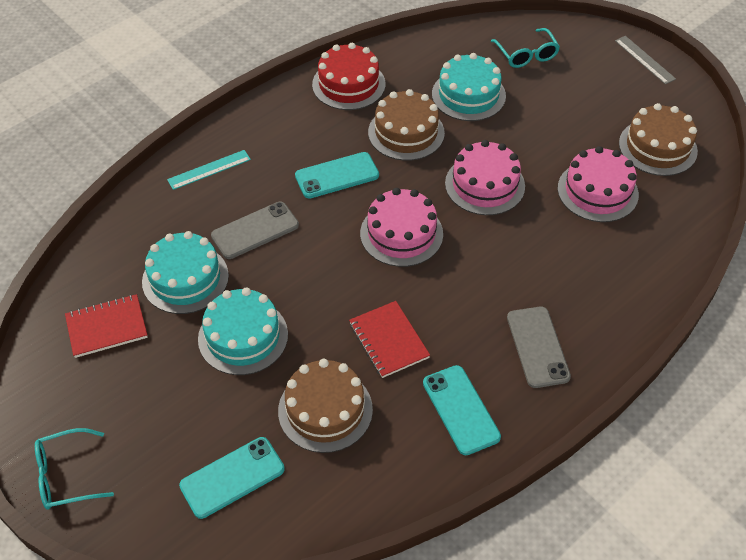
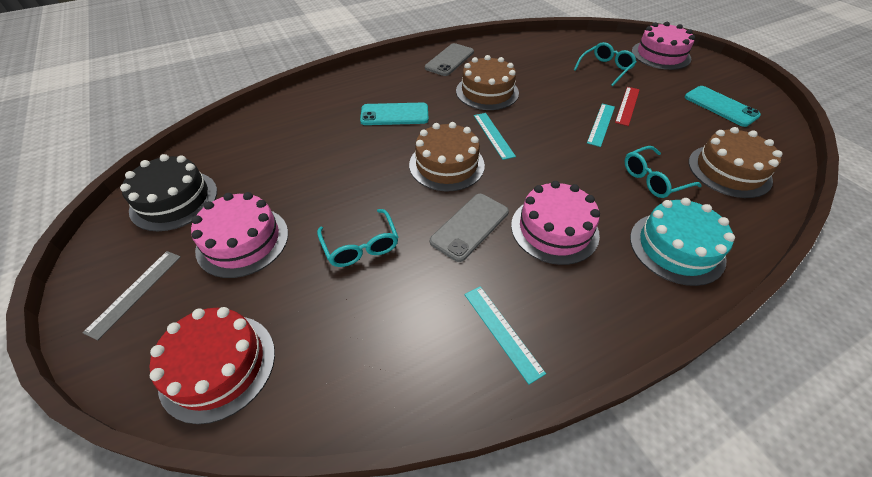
black cake: none = 0 -> [120,154,217,231] = 1
red notebook: [65,294,148,358] [349,301,430,378] = 2 -> none = 0
red ruler: none = 0 -> [615,87,640,126] = 1
turquoise cake: [142,231,229,314] [198,287,288,375] [432,53,506,121] = 3 -> [630,198,735,286] = 1
turquoise glasses: [35,428,114,510] [491,28,560,68] = 2 -> [317,209,398,267] [574,42,636,86] [625,146,702,198] = 3
turquoise phone: [179,437,285,519] [295,152,379,199] [423,365,501,455] = 3 -> [360,103,429,125] [685,86,761,127] = 2
turquoise ruler: [167,150,251,190] = 1 -> [464,286,546,385] [474,113,516,160] [587,104,615,147] = 3

